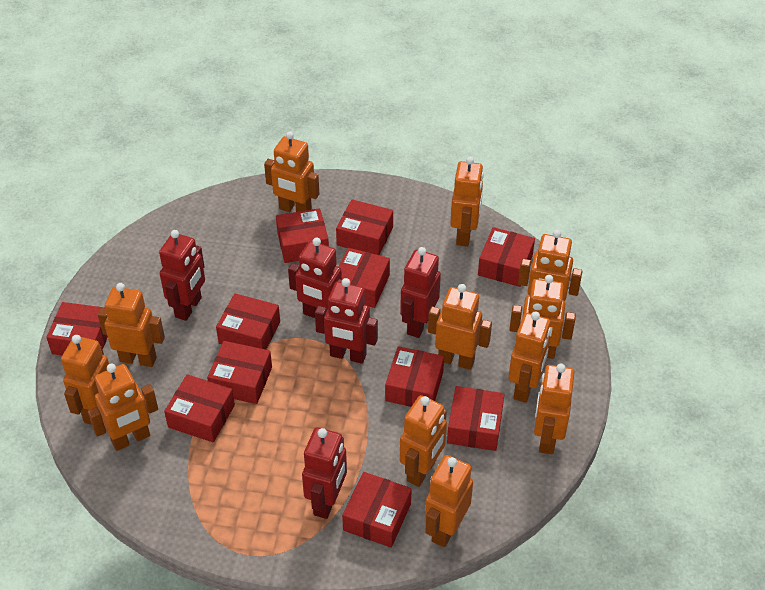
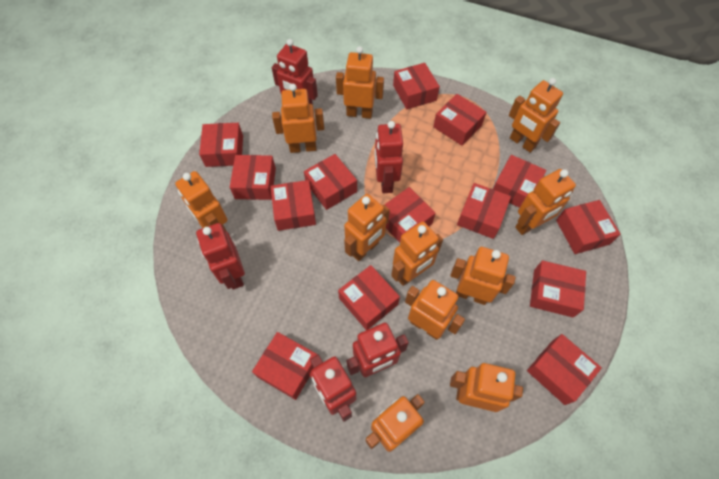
orange robot: [61,335,109,425] [88,364,158,451] [98,283,165,367] [264,131,319,212] [400,395,447,487] [425,455,473,547] [428,284,492,370] [450,157,484,247] [508,311,551,403] [509,275,576,359] [518,230,583,301] [534,364,575,454] = 12 -> [175,171,228,231] [272,84,324,153] [336,46,384,119] [344,194,390,261] [366,394,425,452] [391,221,443,286] [405,280,465,340] [450,247,516,305] [450,363,523,412] [509,78,563,153] [515,169,576,235] = 11
red box: [46,302,108,355] [164,374,235,442] [207,341,272,404] [216,293,280,349] [276,208,329,263] [336,199,393,255] [338,248,390,308] [342,472,412,548] [385,346,444,407] [447,386,505,451] [478,227,535,287] = 11 -> [199,123,243,167] [230,155,276,200] [252,332,317,400] [270,180,316,231] [304,154,357,210] [338,265,400,330] [384,187,436,243] [393,63,440,109] [433,94,487,146] [457,183,511,239] [493,155,546,208] [527,334,602,405] [530,260,586,318] [556,200,620,254] = 14

